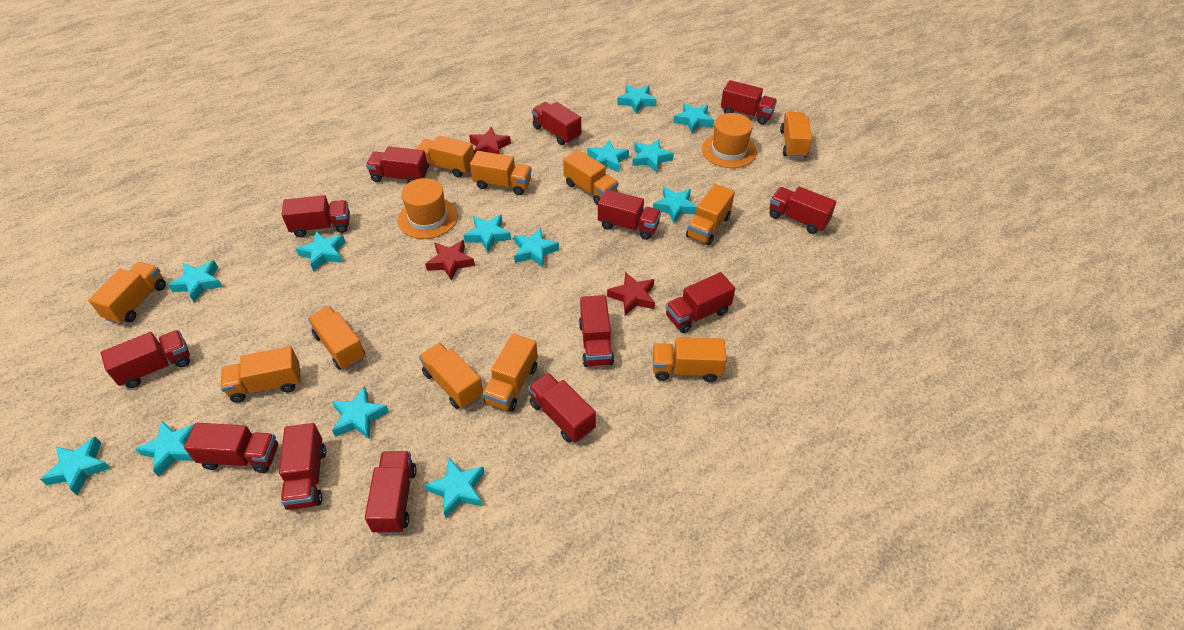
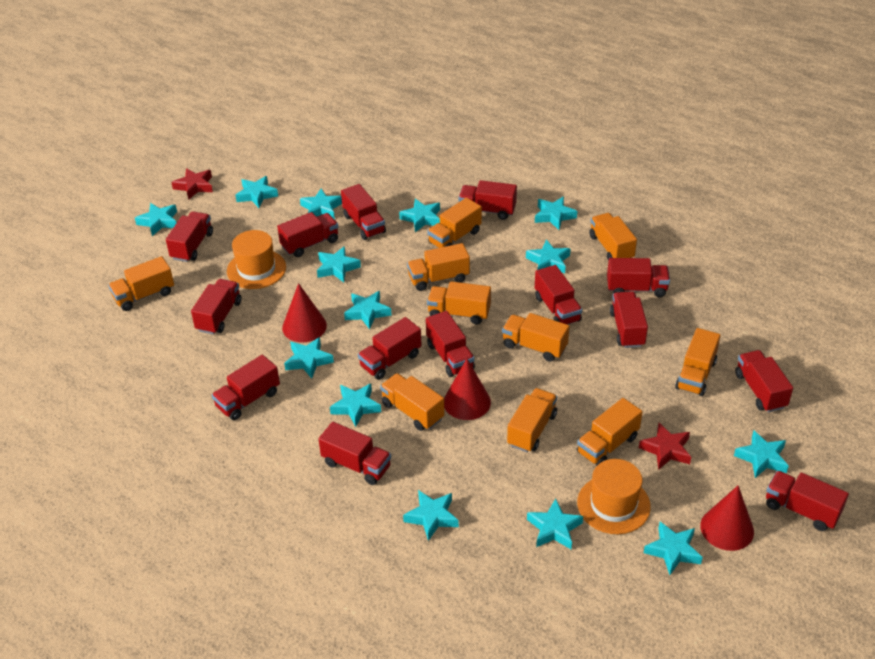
orange truck: [88,262,166,324] [220,346,301,403] [308,306,365,370] [416,136,474,178] [419,343,483,409] [470,151,532,195] [482,334,538,412] [563,150,618,205] [653,337,726,382] [686,184,735,246] [780,112,812,159] = 11 -> [108,256,174,311] [380,373,445,431] [407,243,470,291] [427,198,482,248] [427,281,491,324] [502,313,570,362] [507,388,557,452] [577,398,642,466] [589,213,637,261] [675,328,721,396] = 10
red cone: none = 0 -> [282,283,327,342] [444,359,491,420] [700,486,754,551] = 3
red star: [425,240,475,281] [469,127,511,155] [607,272,655,315] = 3 -> [171,168,213,200] [639,423,691,470] = 2
red truck: [101,330,190,388] [184,423,278,473] [279,423,326,510] [282,195,350,237] [365,451,417,534] [366,146,428,183] [528,373,596,443] [532,102,581,145] [579,295,614,367] [598,189,661,240] [666,272,735,333] [721,80,777,125] [769,186,836,234] = 13 -> [166,211,213,262] [191,279,242,335] [212,355,280,420] [277,212,338,257] [319,422,391,485] [341,184,386,240] [358,317,422,380] [426,311,475,377] [458,180,517,220] [535,265,582,325] [607,258,670,297] [610,291,648,348] [735,350,793,412] [766,471,849,531] = 14
turquoise star: [40,437,110,495] [136,421,194,477] [168,260,223,302] [296,231,345,271] [332,387,389,440] [425,458,485,518] [464,215,511,252] [514,228,559,267] [587,140,629,173] [617,85,657,114] [632,139,674,173] [653,187,697,223] [673,103,714,133] = 13 -> [135,203,177,236] [235,176,278,208] [284,337,334,379] [300,189,342,219] [317,246,361,282] [330,384,381,427] [344,291,392,329] [399,199,440,232] [403,490,459,541] [526,240,571,273] [527,498,583,549] [535,197,577,230] [644,522,703,575] [734,431,789,478] = 14

